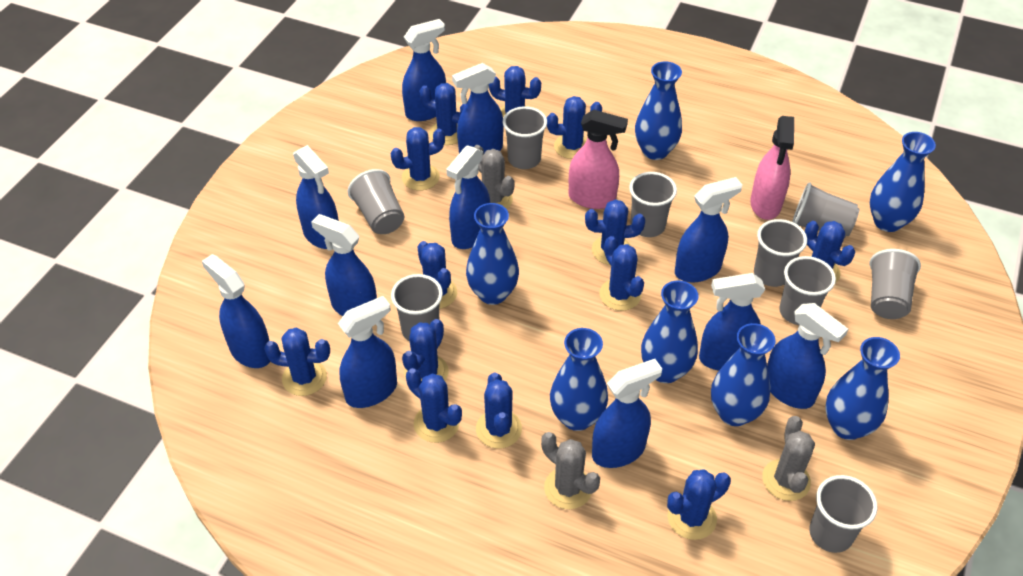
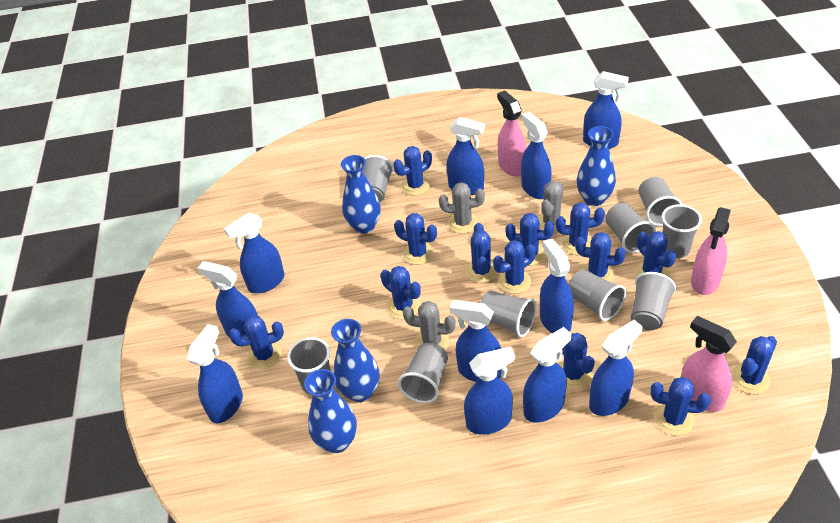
blue vase: [466,203,519,305] [550,328,608,431] [635,61,682,160] [641,280,698,383] [711,323,776,426] [825,337,900,440] [870,132,936,232] = 7 -> [304,369,357,453] [331,319,379,402] [341,155,381,234] [577,126,616,206] = 4
pink spray bottle: [569,110,628,209] [750,116,794,220] = 2 -> [497,90,526,176] [681,316,737,412] [691,207,731,295] = 3

